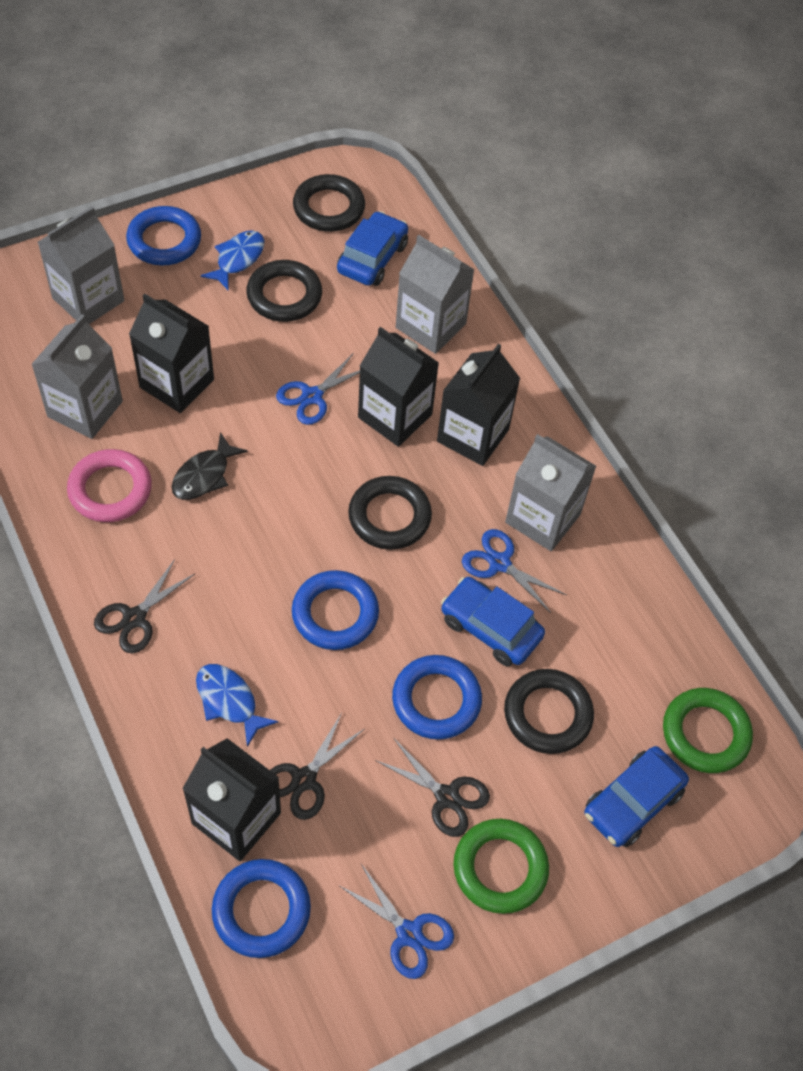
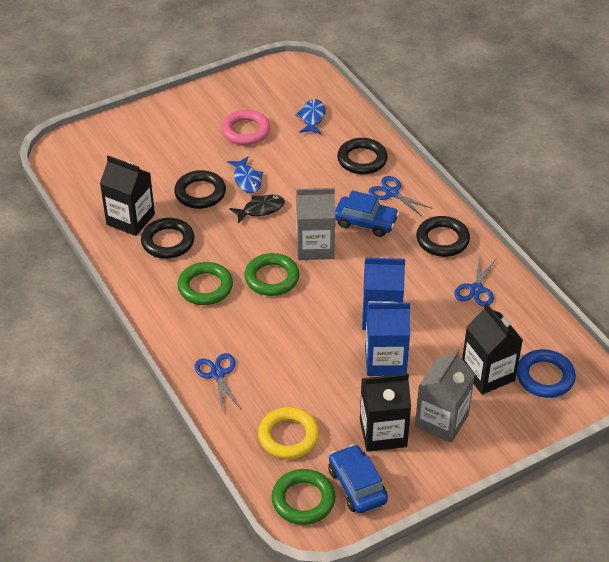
black carton: [129,294,214,413] [182,738,281,861] [358,327,439,447] [437,344,520,466] = 4 -> [100,156,155,236] [360,373,411,452] [462,303,523,395] = 3
black scissors: [94,559,196,654] [270,713,364,820] [375,739,490,837] = 3 -> none = 0
blue car: [337,211,408,286] [441,577,545,666] [584,746,689,847] = 3 -> [328,444,388,513] [335,190,399,237] = 2
blue carton: none = 0 -> [362,257,405,330] [365,301,410,376] = 2
blue ring: [126,206,201,265] [212,859,311,958] [292,570,379,650] [392,655,482,740] = 4 -> [517,349,576,398] = 1
green ring: [453,819,549,914] [663,688,753,773] = 2 -> [177,262,233,305] [244,253,299,296] [271,469,335,525] = 3
grey carton: [31,314,123,439] [38,206,124,324] [396,235,475,354] [505,434,596,551] = 4 -> [296,188,335,260] [415,350,475,443] = 2
yellow ring: none = 0 -> [258,407,319,459] = 1

